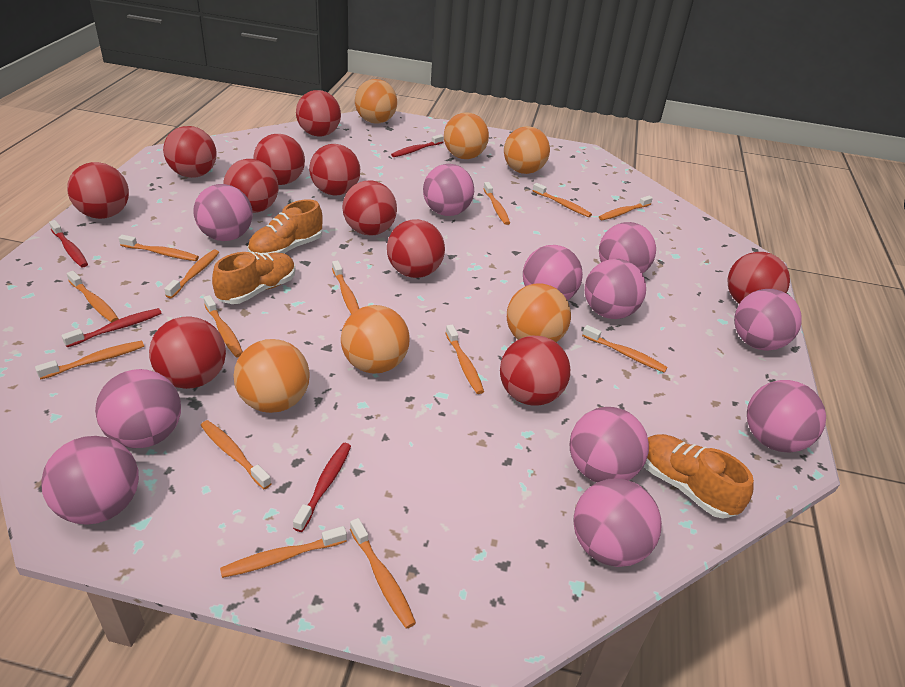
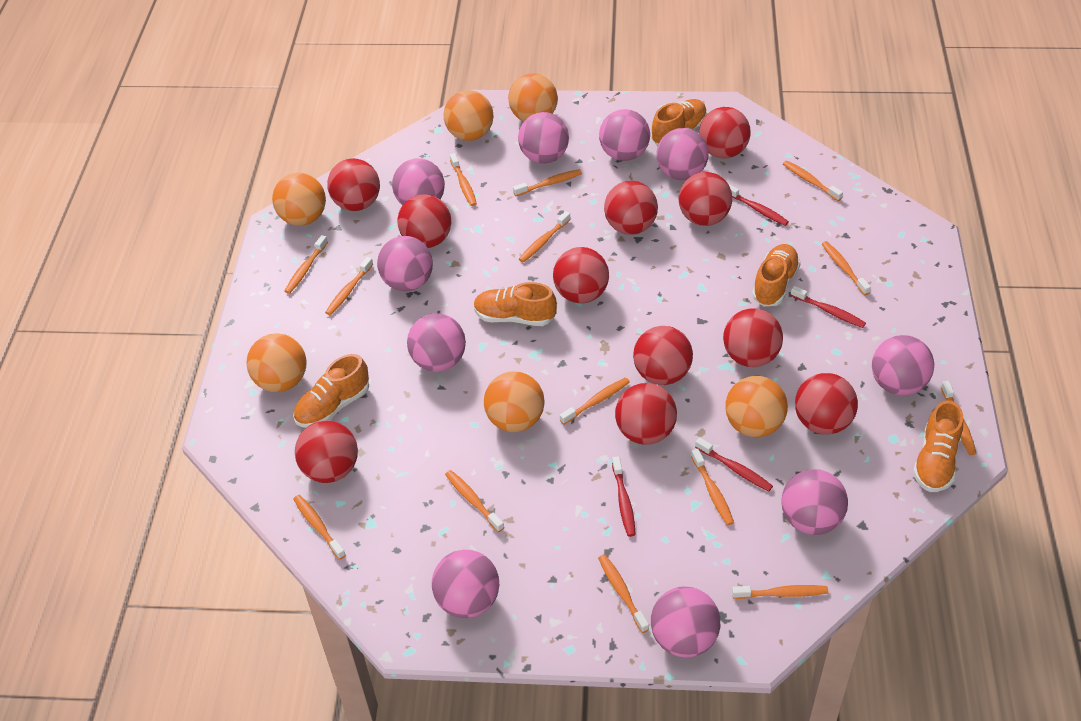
orange shoe: [212,252,296,304] [248,199,323,254] [644,434,754,519] = 3 -> [293,354,369,428] [474,282,557,326] [651,99,707,145] [752,244,801,306] [913,400,963,492] = 5
pink ball: [41,436,139,525] [95,369,181,448] [194,184,253,241] [423,164,474,216] [523,245,583,300] [570,407,649,483] [573,479,662,567] [585,259,646,319] [599,222,656,274] [734,289,802,351] [747,380,826,453] = 11 -> [377,236,433,291] [392,158,445,205] [407,313,466,372] [432,550,499,618] [518,112,569,164] [599,109,650,161] [651,587,720,658] [657,128,708,180] [781,469,848,535] [872,335,934,396] = 10

